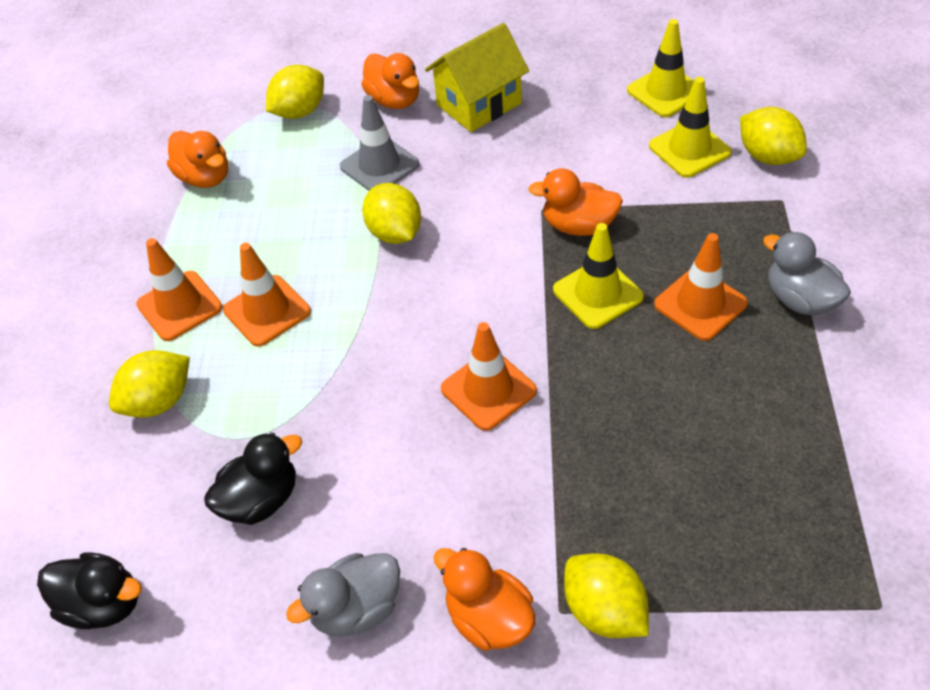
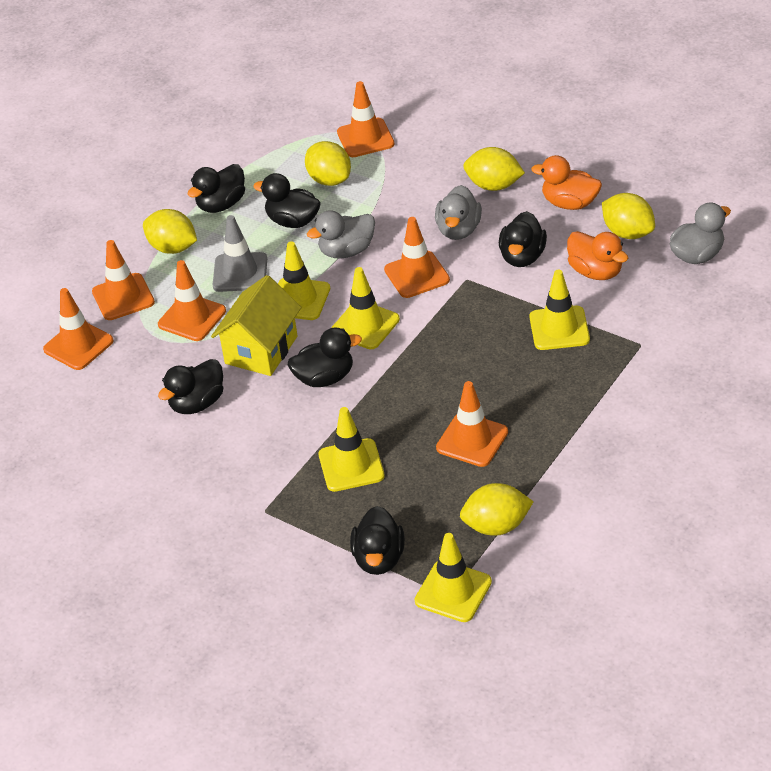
black duck: [37,552,142,629] [204,432,302,525] = 2 -> [158,359,224,414] [188,164,245,213] [253,173,321,228] [288,328,362,387] [350,506,405,575] [499,211,547,267] = 6
grey duck: [286,553,400,637] [763,231,851,315] = 2 -> [307,210,375,259] [435,185,482,240] [669,202,731,264] = 3
orange duck: [167,131,228,188] [361,53,419,109] [434,548,535,651] [528,168,623,236] = 4 -> [531,155,602,210] [567,231,628,280] = 2
orange traffic cone: [136,238,222,341] [223,243,311,347] [441,322,537,431] [654,233,748,341] = 4 -> [43,288,114,370] [92,240,155,320] [158,260,226,341] [337,81,395,157] [384,217,450,298] [436,381,508,467] = 6
yellow traffic cone: [553,223,644,329] [627,19,694,117] [649,77,732,178] = 3 -> [278,241,330,320] [319,407,385,492] [331,267,400,349] [415,533,492,622] [529,270,590,350] = 5

